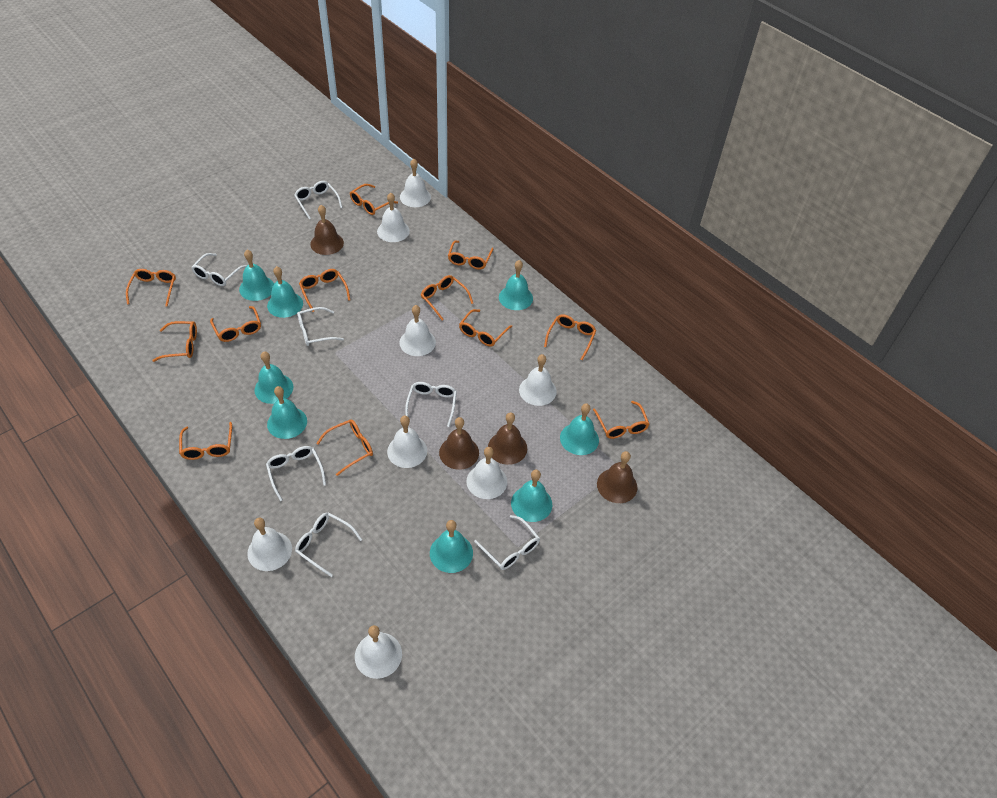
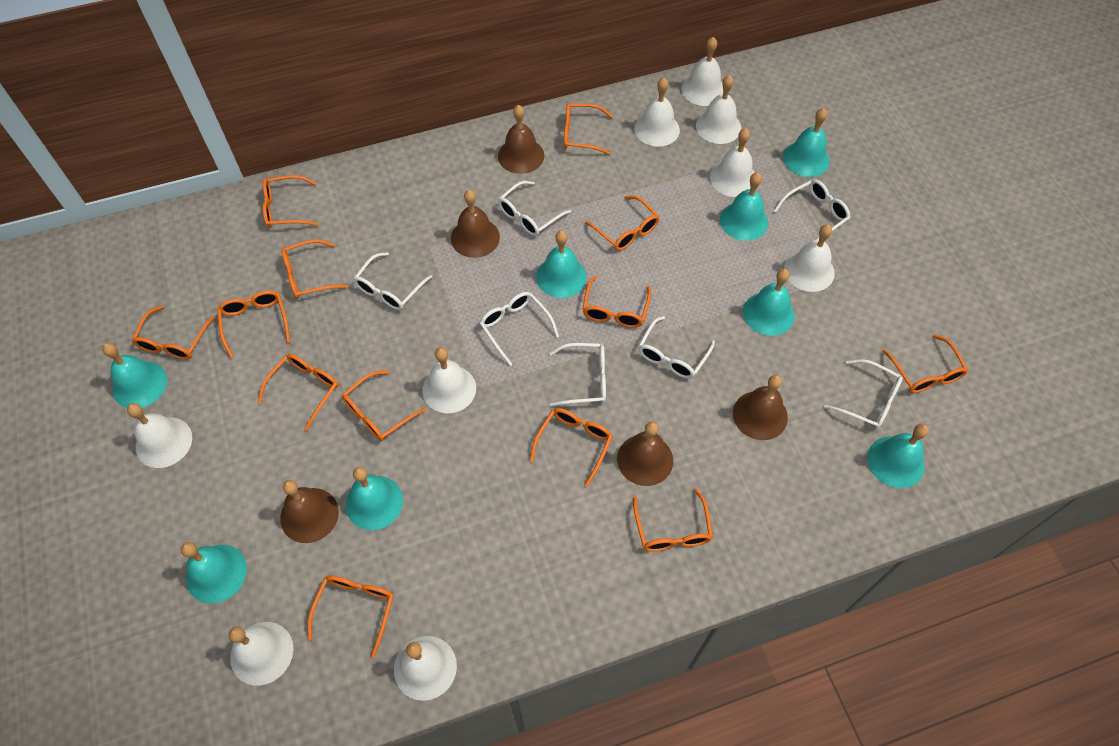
brown bell: [310,205,344,255] [439,417,479,470] [488,413,527,465] [597,451,637,503] = 4 -> [280,480,339,543] [451,190,500,258] [498,105,544,174] [617,421,673,486] [733,375,788,440] = 5
orange glasses: [126,269,176,307] [152,321,197,362] [179,422,232,460] [210,306,261,342] [299,269,350,312] [316,419,373,476] [350,184,398,215] [421,275,473,320] [448,241,493,270] [459,309,512,347] [544,314,596,360] [593,401,649,439] = 12 -> [131,305,215,360] [217,290,290,358] [258,354,338,431] [263,175,318,228] [281,239,348,299] [308,575,394,658] [342,370,426,441] [530,408,613,487] [564,103,613,155] [582,276,651,328] [585,196,659,251] [633,488,713,552] [882,334,968,393] = 13
white bell: [247,518,292,571] [355,625,402,679] [377,193,410,242] [387,416,427,468] [400,159,431,207] [400,305,436,356] [467,447,507,499] [519,354,557,406] = 8 -> [127,403,192,468] [229,622,293,686] [394,636,457,701] [422,347,476,413] [634,78,680,147] [681,37,723,106] [696,75,741,144] [710,128,755,197] [784,224,835,292] = 9

